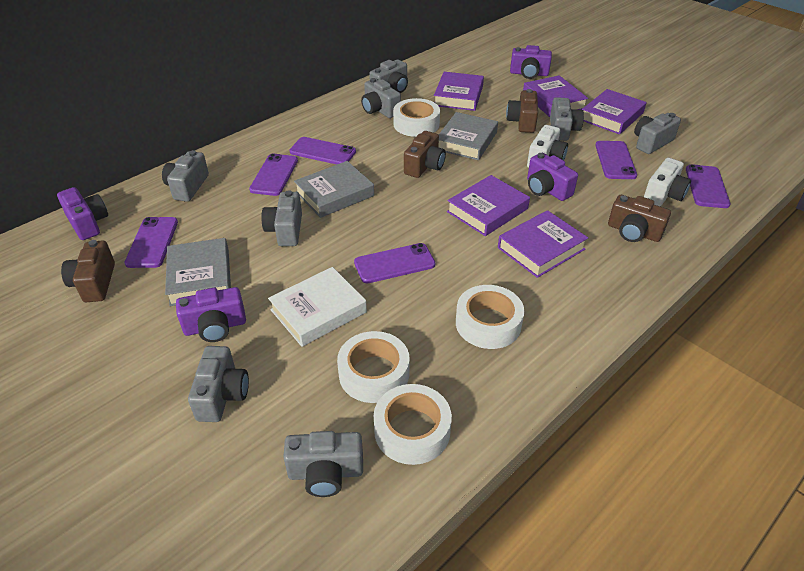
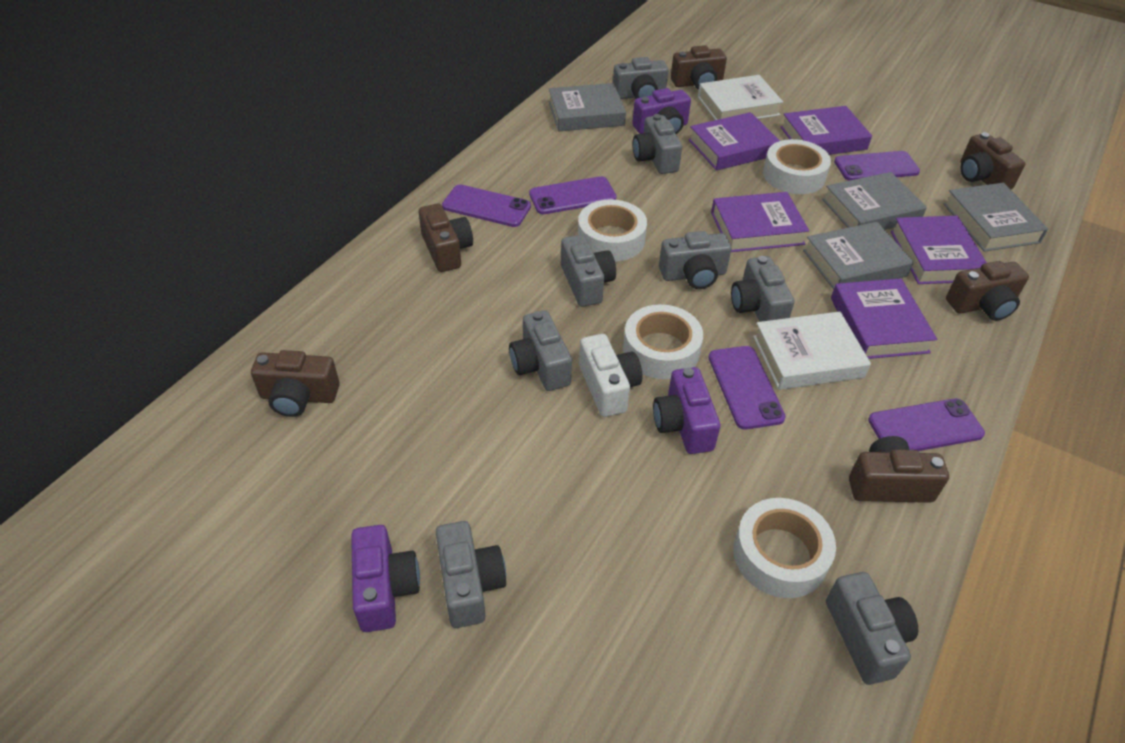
brown camera: [61,240,115,302] [404,131,446,178] [506,89,538,133] [608,195,671,242] = 4 -> [251,350,340,417] [419,203,473,272] [671,45,727,90] [849,436,949,503] [946,261,1029,321] [960,132,1025,189] = 6
grey book: [165,238,231,306] [294,161,374,218] [438,112,498,160] = 3 -> [549,83,626,131] [803,222,914,289] [822,172,927,229] [943,183,1048,252] = 4
purple camera: [57,187,108,240] [176,287,246,342] [510,45,552,79] [527,153,578,201] = 4 -> [351,525,420,632] [632,88,691,134] [653,367,720,454] = 3
purple phone: [124,217,178,268] [249,154,298,196] [289,137,356,164] [354,243,435,283] [595,141,637,179] [686,164,730,208] = 6 -> [442,184,531,227] [529,176,616,214] [709,346,786,430] [834,151,920,181] [868,398,985,451] = 5
white book: [268,267,367,347] = 1 -> [698,75,783,120] [753,312,871,390] = 2
white camera: [527,125,568,168] [644,158,691,206] = 2 -> [579,334,643,417] = 1

